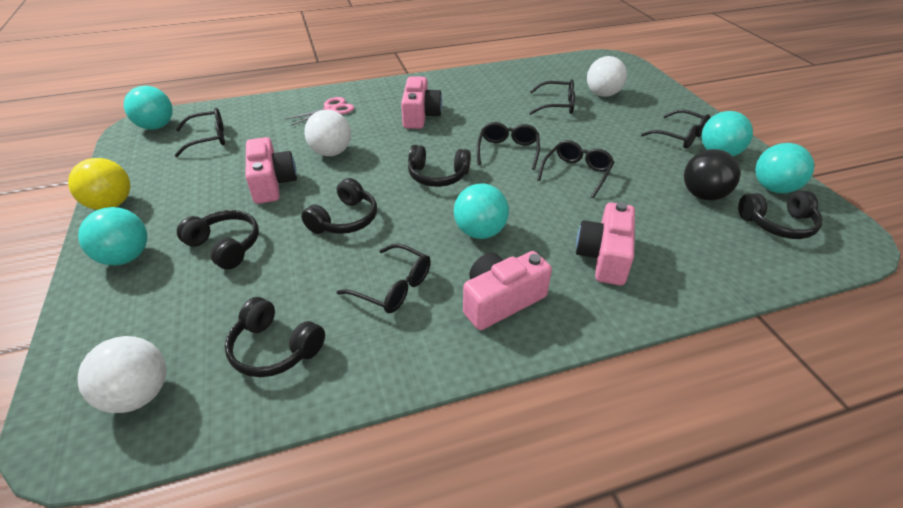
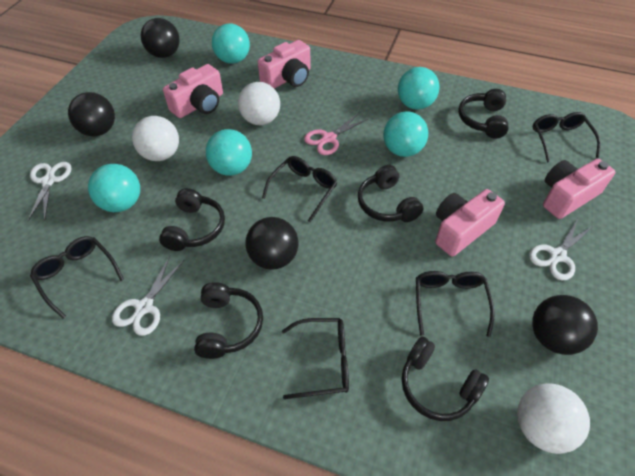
black ball: [684,149,740,201] = 1 -> [68,92,115,136] [141,18,180,58] [245,217,299,270] [532,295,598,355] = 4
black glasses: [175,108,225,157] [337,244,431,313] [477,122,540,170] [529,80,575,115] [537,140,614,198] [641,109,710,148] = 6 -> [30,236,124,318] [262,156,338,222] [282,318,349,399] [416,271,495,337] [533,112,601,163] = 5
white scissors: none = 0 -> [28,162,72,221] [112,256,184,336] [529,217,593,280] = 3
yellow ball: [68,158,130,210] = 1 -> none = 0

